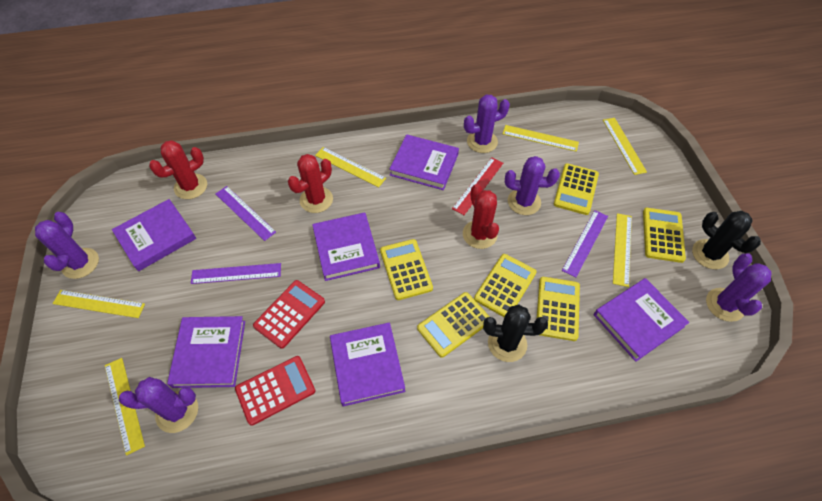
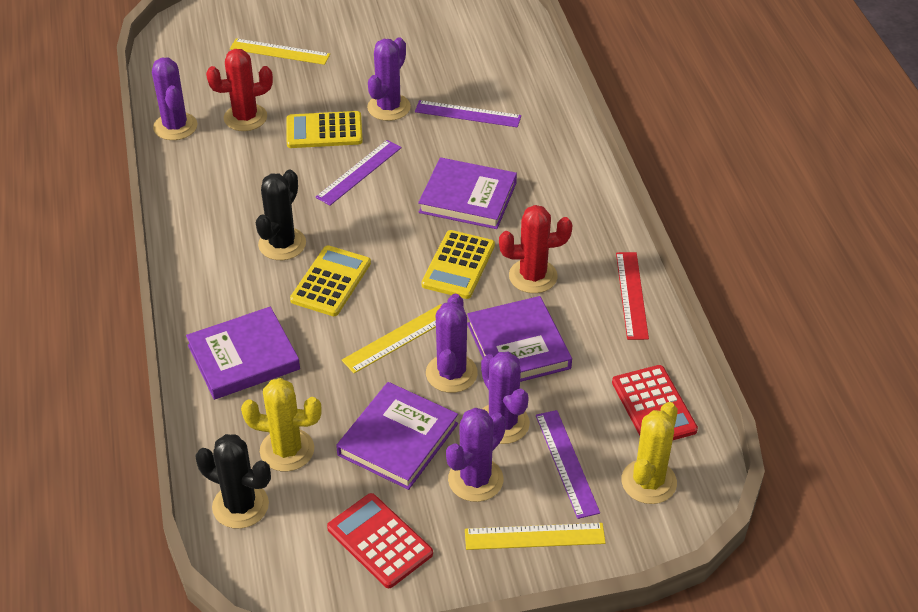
purple book: [112,199,196,271] [167,316,245,388] [312,212,380,281] [330,322,405,406] [389,134,459,190] [594,278,689,362] = 6 -> [186,307,300,400] [336,382,458,490] [418,157,517,229] [467,296,572,382] = 4
red cactus: [149,140,207,199] [288,154,333,213] [463,184,499,249] = 3 -> [206,49,273,131] [499,205,572,293] = 2
yellow cactus: none = 0 -> [241,378,322,471] [621,402,678,504] = 2
yellow calculator: [380,239,433,300] [417,292,490,358] [474,254,536,317] [537,277,580,341] [554,163,599,215] [643,208,686,263] = 6 -> [287,111,363,148] [290,246,371,316] [421,230,495,299] = 3
yellow ruler: [53,290,145,318] [105,358,145,456] [315,147,386,188] [503,125,579,152] [603,118,647,175] [613,213,632,287] = 6 -> [230,39,330,65] [342,304,442,373] [465,523,606,550] = 3

